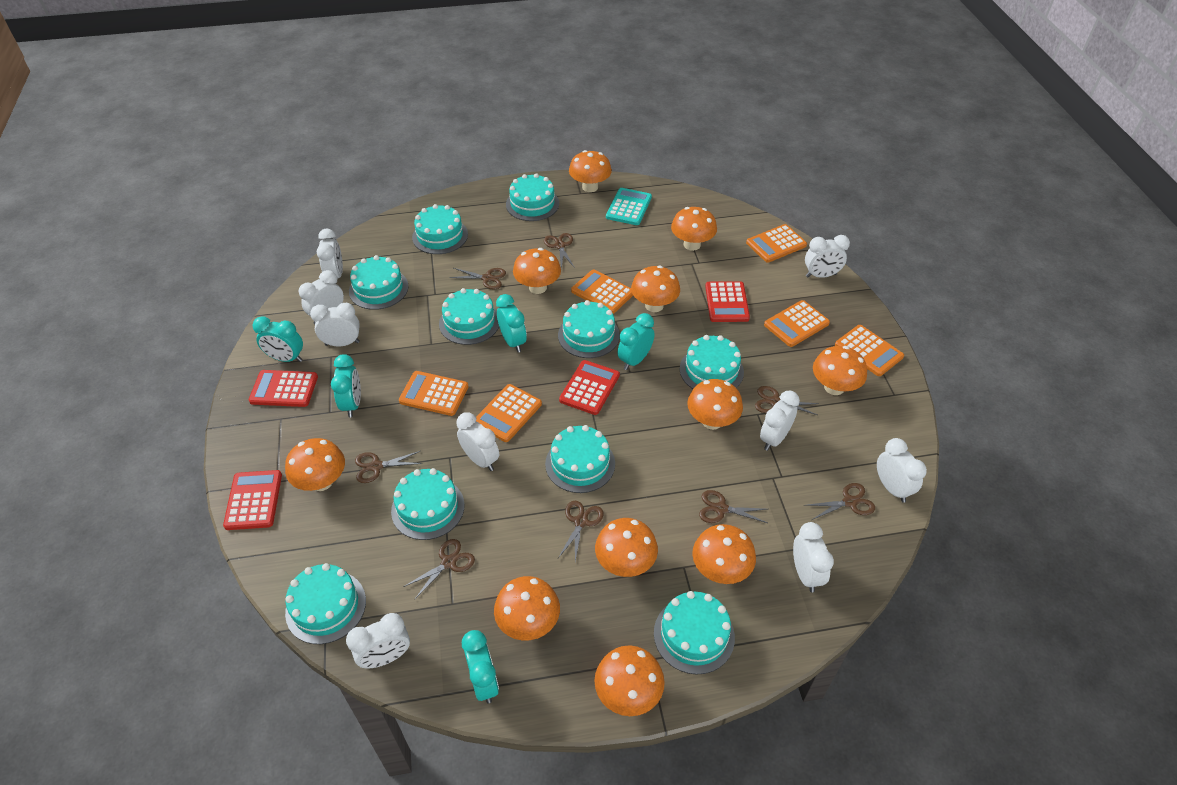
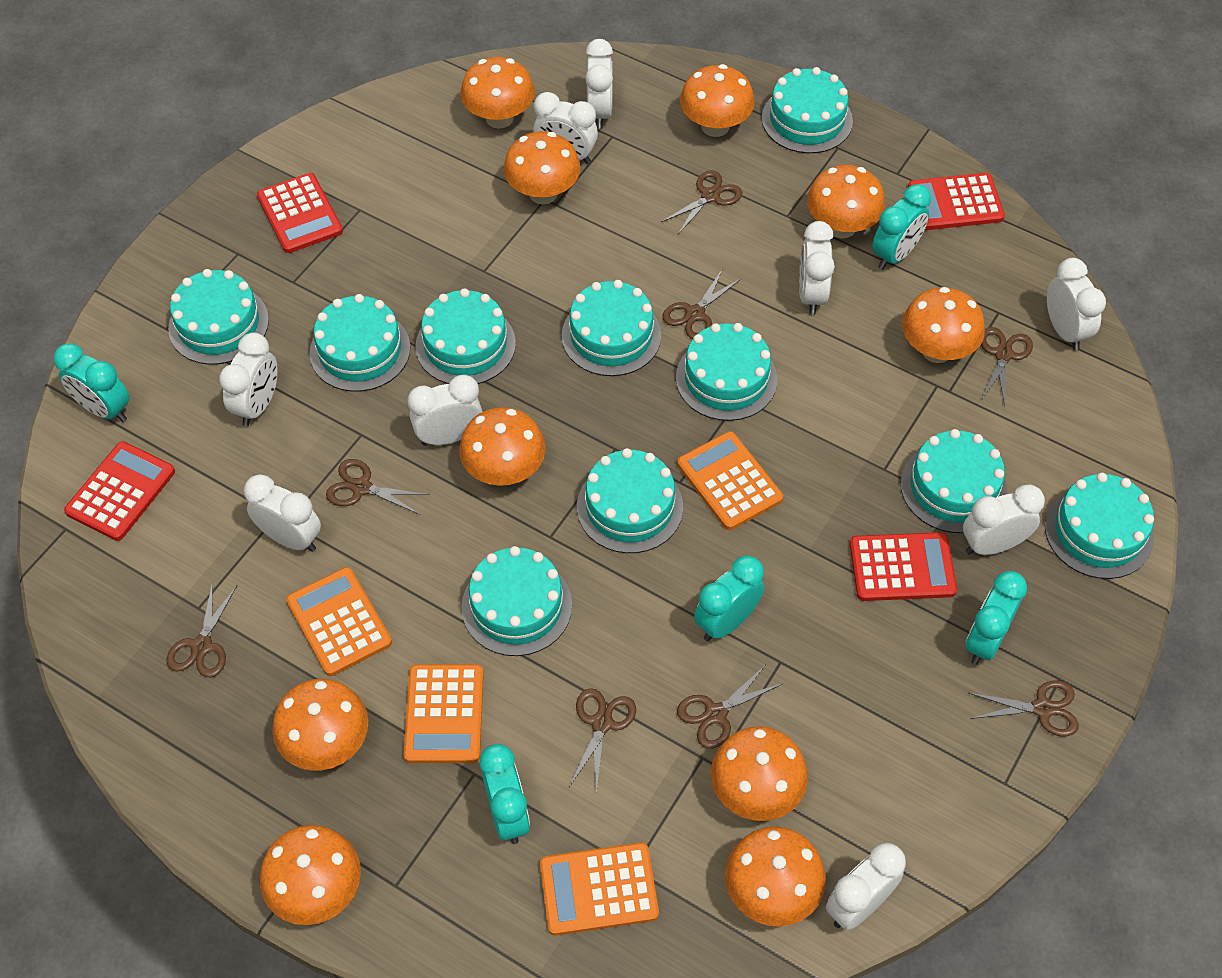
orange calculator: [399,371,469,416] [476,384,542,442] [571,269,633,314] [746,224,807,263] [764,300,830,347] [835,325,904,376] = 6 -> [286,567,392,676] [404,664,484,763] [540,843,659,936] [677,431,783,530] = 4
orange mushroom: [285,438,345,491] [494,576,560,640] [513,248,561,294] [569,150,612,192] [594,645,665,716] [595,518,658,577] [631,265,680,312] [671,207,717,251] [687,379,743,430] [692,524,756,584] [813,346,867,395] = 11 -> [260,825,361,925] [272,679,368,770] [459,407,546,486] [460,57,535,129] [503,131,581,204] [680,64,755,137] [711,726,808,821] [725,827,826,927] [807,165,885,238] [902,287,985,363] = 10
turquoise calculator: [606,188,652,225] = 1 -> none = 0

